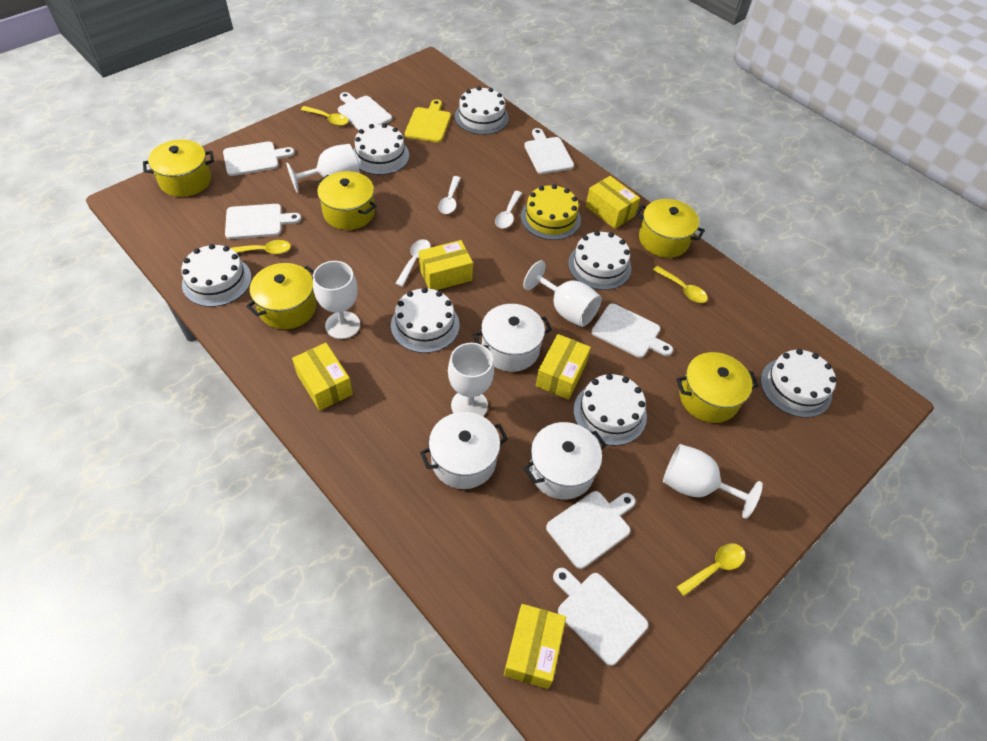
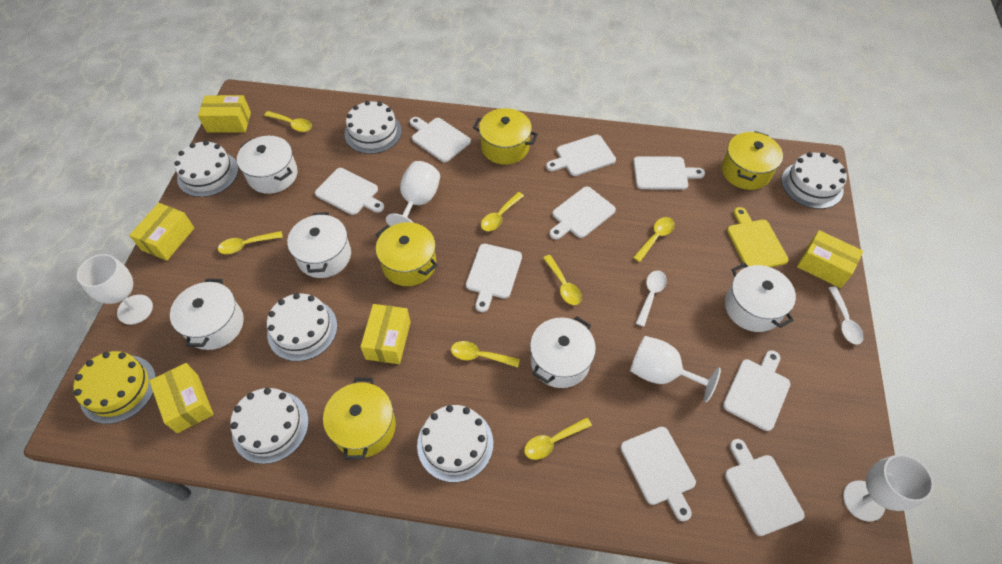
white cake: [181,244,251,307] [353,123,409,175] [391,287,460,353] [455,86,509,135] [568,231,631,290] [573,374,647,446] [761,349,836,418] = 7 -> [174,141,238,197] [230,388,309,464] [267,293,337,361] [345,101,402,154] [417,405,493,482] [781,152,847,209] = 6
white cutting board: [223,141,295,176] [225,204,302,239] [338,92,392,130] [524,128,574,174] [546,491,636,569] [553,568,648,666] [591,303,673,358] = 7 -> [315,168,384,215] [410,117,471,162] [466,244,522,312] [546,135,616,176] [550,187,616,239] [620,427,696,522] [633,156,705,190] [723,350,790,431] [725,439,805,536] = 9
white goblet: [286,144,360,193] [313,261,360,339] [448,343,494,416] [523,260,602,327] [663,444,763,519] = 5 -> [77,254,153,325] [386,161,440,227] [630,336,721,402] [843,454,934,522] = 4
white pot: [420,412,508,489] [473,304,552,372] [524,422,606,500] = 3 -> [170,279,244,350] [237,136,298,194] [287,212,351,278] [530,316,596,388] [725,263,796,332] = 5
white spoon: [395,239,431,287] [438,176,461,214] [495,191,522,229] = 3 -> [636,270,667,327] [829,287,863,345] = 2
yellow pot: [143,139,214,197] [246,263,317,329] [317,171,376,230] [636,199,705,258] [676,352,759,423] = 5 -> [323,378,396,459] [376,222,438,286] [473,108,538,165] [722,131,783,190] = 4
yellow spoon: [231,240,291,254] [301,106,348,126] [653,266,708,303] [677,543,745,596] = 4 -> [218,231,283,254] [264,111,312,132] [451,341,520,367] [481,192,524,231] [524,417,592,460] [543,255,582,305] [633,217,675,262] = 7

